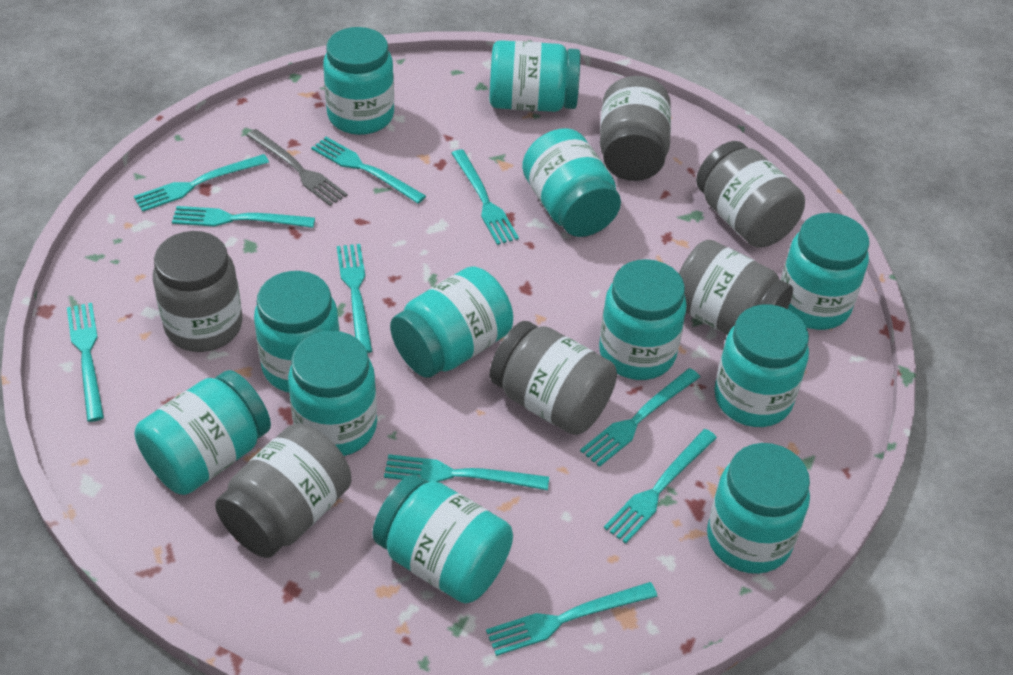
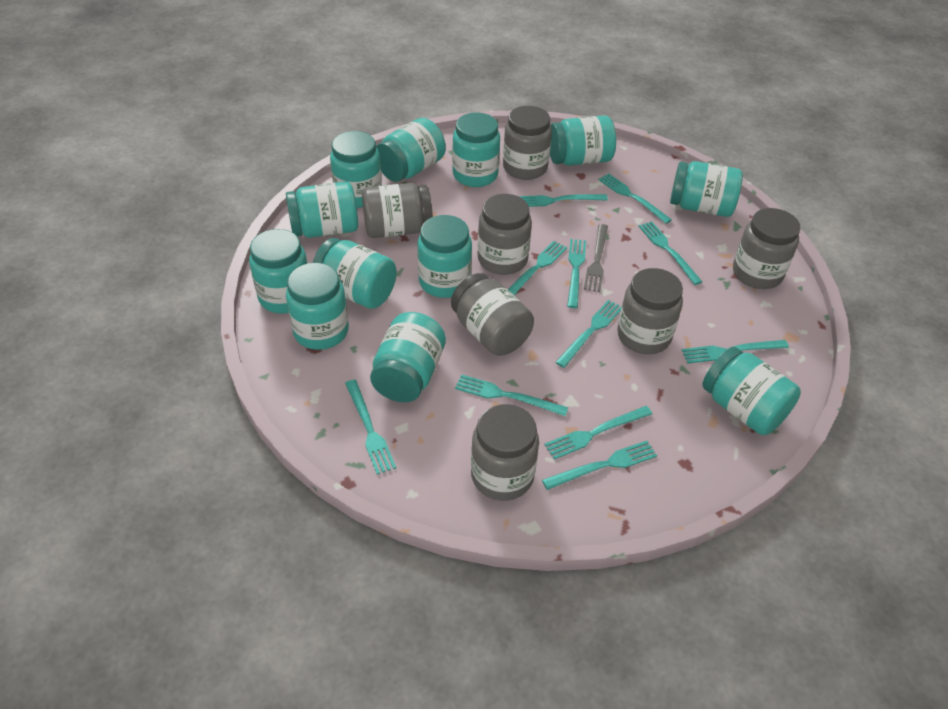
grey jar: [153,231,243,352] [215,424,351,558] [490,321,617,435] [600,76,671,181] [679,240,793,335] [696,141,805,247] = 6 -> [362,183,433,238] [451,273,534,356] [471,404,539,501] [478,194,532,275] [503,106,552,180] [617,268,683,354] [733,208,801,289] = 7
turquoise fork: [67,303,104,422] [134,154,269,212] [172,206,315,228] [311,137,426,204] [337,244,372,353] [384,454,549,490] [451,149,519,245] [486,582,658,656] [580,368,700,467] [604,429,717,544] = 10 -> [345,380,396,474] [455,374,568,416] [508,241,567,295] [518,194,608,207] [542,441,657,490] [544,406,652,460] [556,300,622,368] [567,239,586,308] [598,174,672,224] [639,221,702,285] [682,340,789,364] = 11

